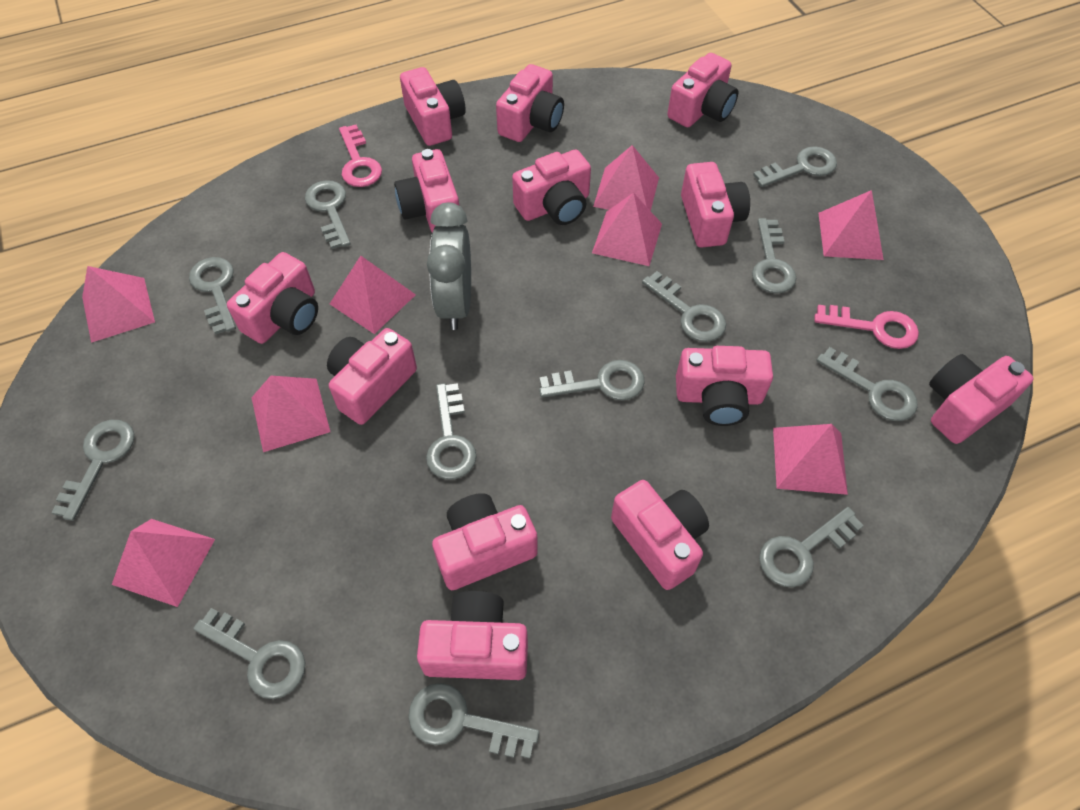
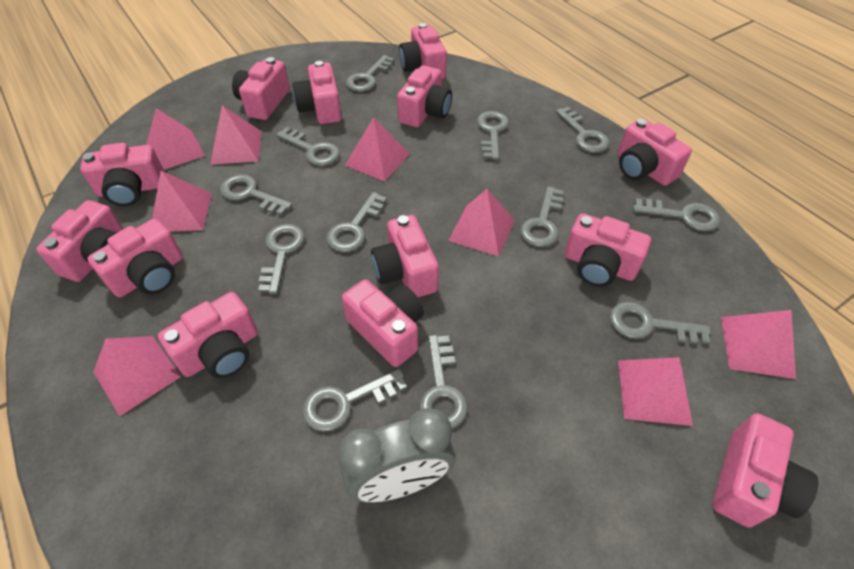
pink key: [339,125,382,187] [814,305,919,349] = 2 -> none = 0

